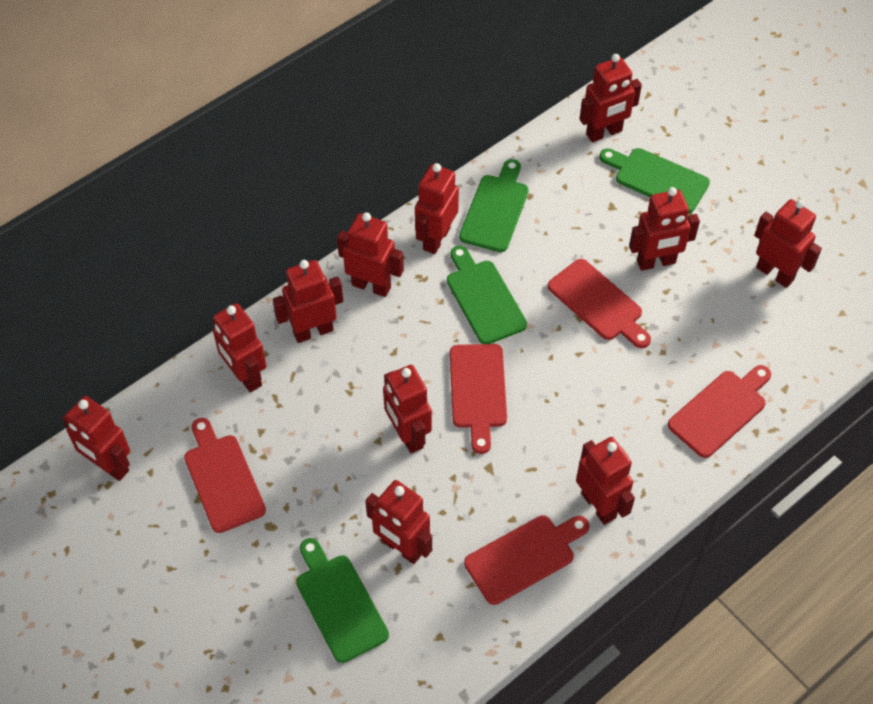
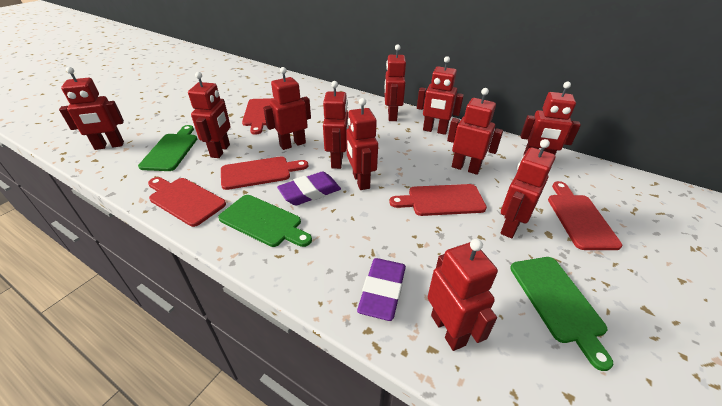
green cutting board: [296,538,389,663] [447,245,527,344] [459,159,529,252] [599,148,710,213] = 4 -> [138,125,197,171] [218,195,312,247] [510,257,613,371] = 3
purple eraser: none = 0 -> [277,171,341,205] [357,258,406,321] = 2

